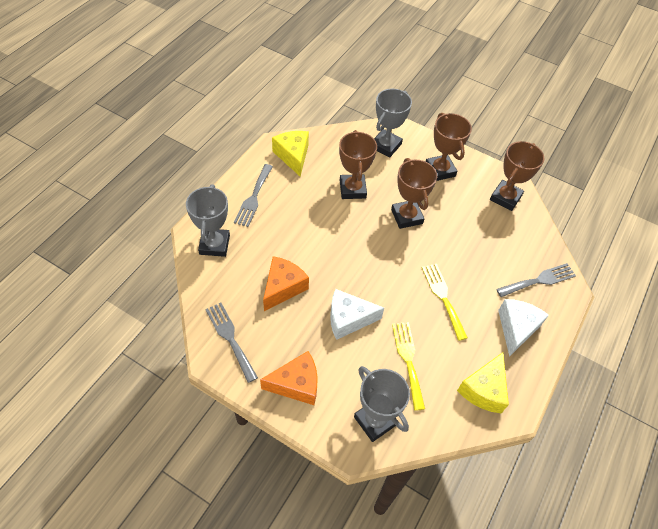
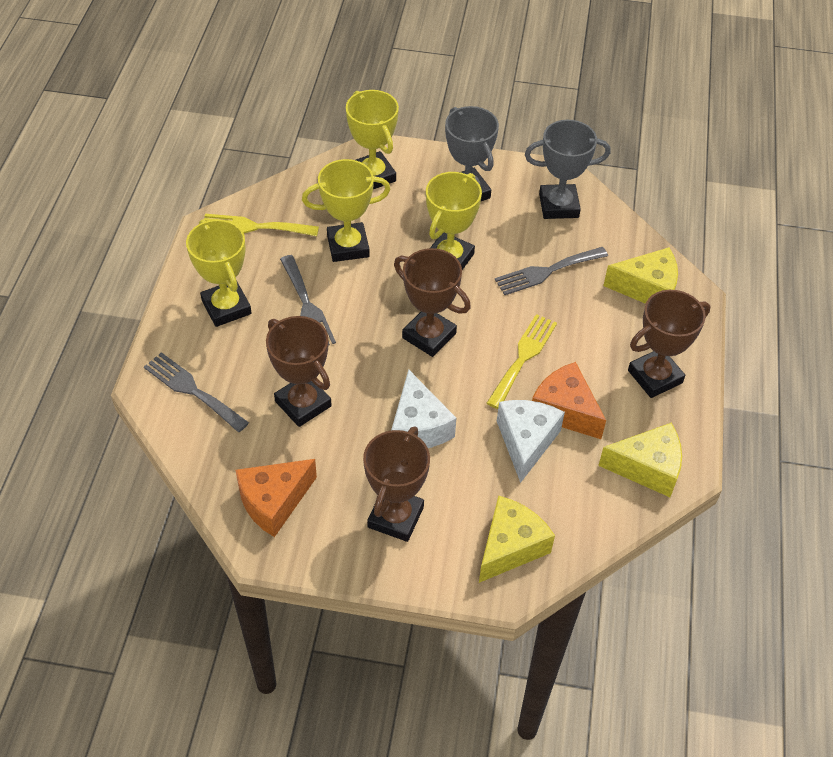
grey trophy: [186,184,230,257] [354,366,410,442] [374,89,412,158] = 3 -> [445,106,499,201] [525,120,611,219] = 2
yellow cheese: [272,131,309,176] [457,352,509,413] = 2 -> [479,495,555,583] [598,423,682,497] [603,247,678,304] = 3
yellow trophy: none = 0 -> [186,219,252,327] [302,159,391,262] [346,90,399,189] [426,172,482,270] = 4

